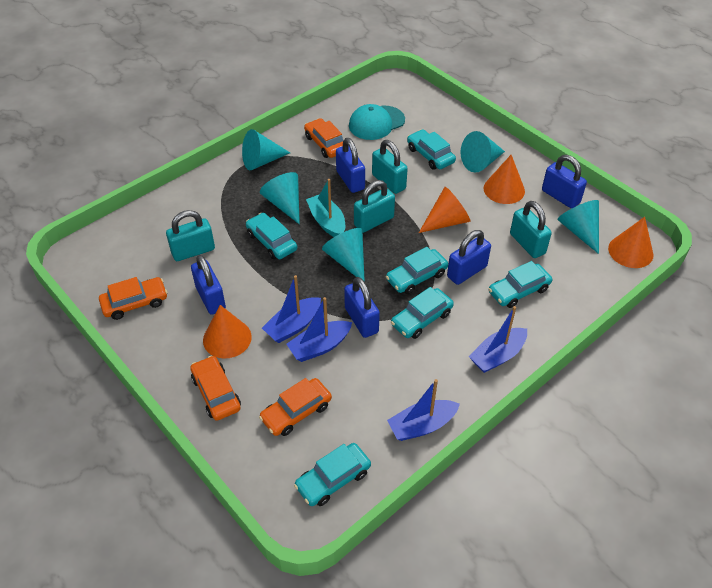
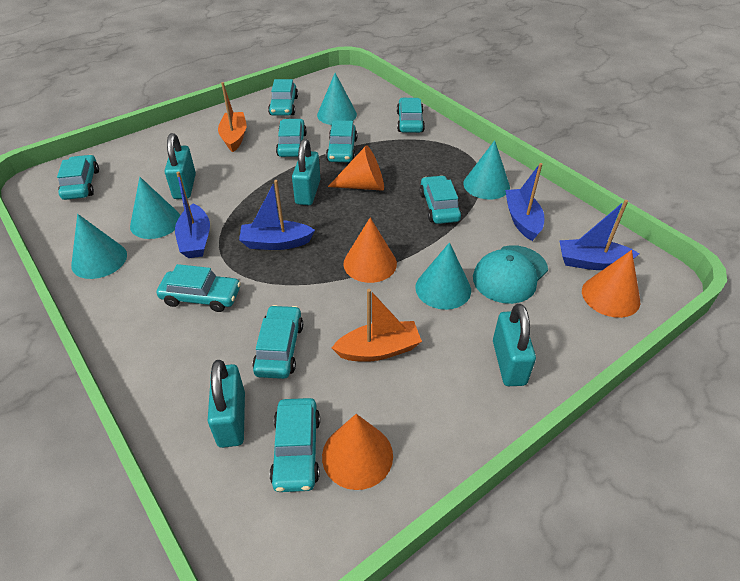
blue padlock: [191,255,226,315] [336,138,365,193] [344,277,380,338] [447,230,491,285] [542,155,587,209] = 5 -> none = 0
orange boat: none = 0 -> [218,82,246,152] [332,289,422,362] = 2
orange car: [99,277,167,320] [190,355,241,421] [259,378,332,436] [304,118,344,158] = 4 -> none = 0
turquoise boat: [306,179,345,237] = 1 -> none = 0
turquoise car: [246,213,297,259] [294,443,371,506] [386,247,448,294] [391,287,454,339] [407,129,456,170] [489,261,552,308] = 6 -> [57,155,99,200] [157,264,241,312] [252,305,303,379] [268,79,298,116] [270,398,320,492] [276,119,307,157] [326,120,357,162] [397,98,425,133] [419,175,461,224] = 9

